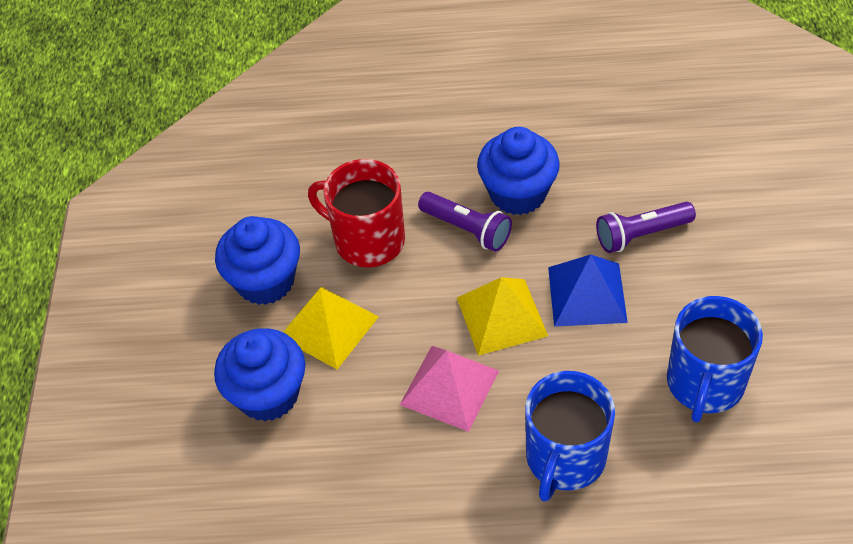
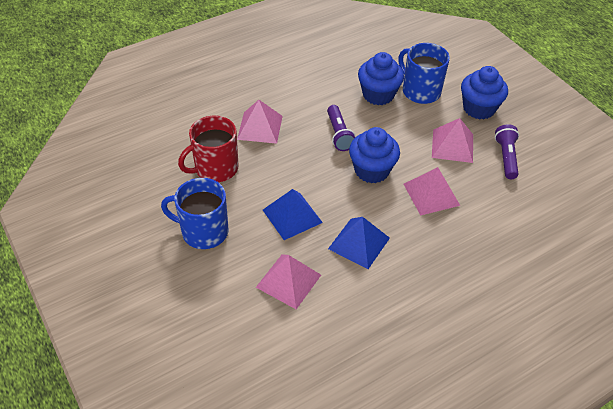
blue pyramid: [548,255,628,327] = 1 -> [263,189,323,240] [328,217,390,269] = 2
pink pyramid: [400,346,499,432] = 1 -> [237,100,283,144] [256,254,321,309] [404,167,460,216] [432,118,473,163] = 4
yellow pyramid: [283,287,379,369] [457,277,548,356] = 2 -> none = 0

